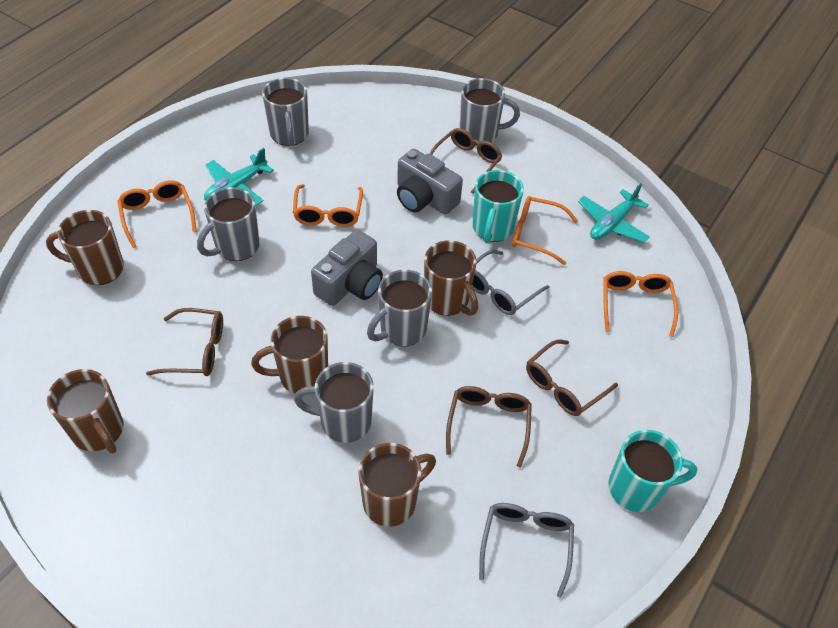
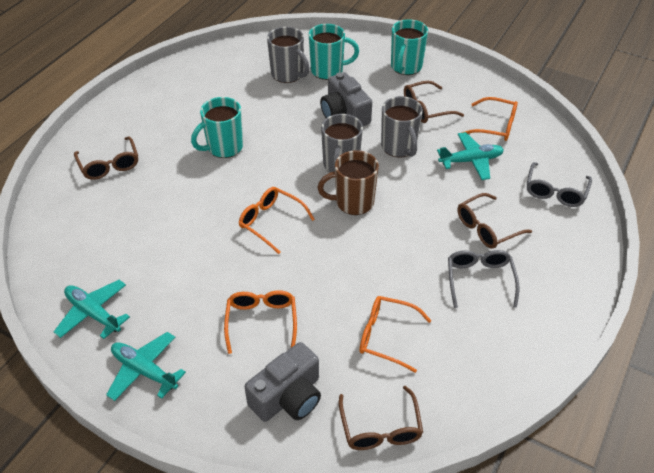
brown mug: [46,210,124,285] [47,369,124,453] [251,316,328,393] [358,443,436,527] [424,240,478,316] = 5 -> [317,150,379,215] = 1
grey mug: [197,187,260,261] [262,78,309,146] [294,362,374,443] [367,270,432,346] [460,78,520,145] = 5 -> [267,27,310,83] [321,114,363,173] [381,96,423,157] = 3
turquoise mug: [472,170,524,243] [609,430,697,512] = 2 -> [191,97,243,158] [309,24,359,80] [391,19,428,75] = 3
turquoise plane: [204,148,274,206] [578,183,650,243] = 2 -> [54,280,130,339] [106,332,186,401] [437,132,504,180] = 3

